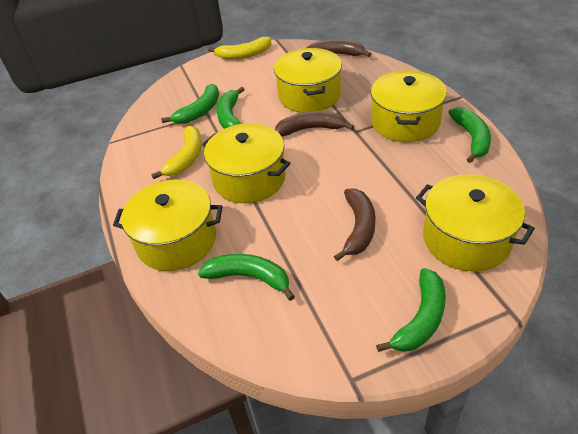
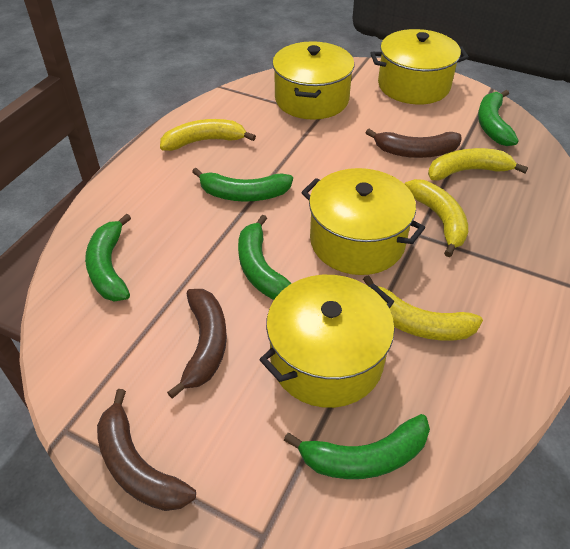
yellow banana: [151,126,202,179] [208,37,271,60] = 2 -> [160,119,256,151] [363,275,483,340] [405,179,468,257] [428,148,528,180] = 4
yellow pot: [113,180,222,271] [202,123,290,203] [274,48,342,113] [371,70,447,142] [416,174,535,272] = 5 -> [259,275,395,408] [272,41,354,120] [301,168,425,275] [370,29,469,105] = 4

